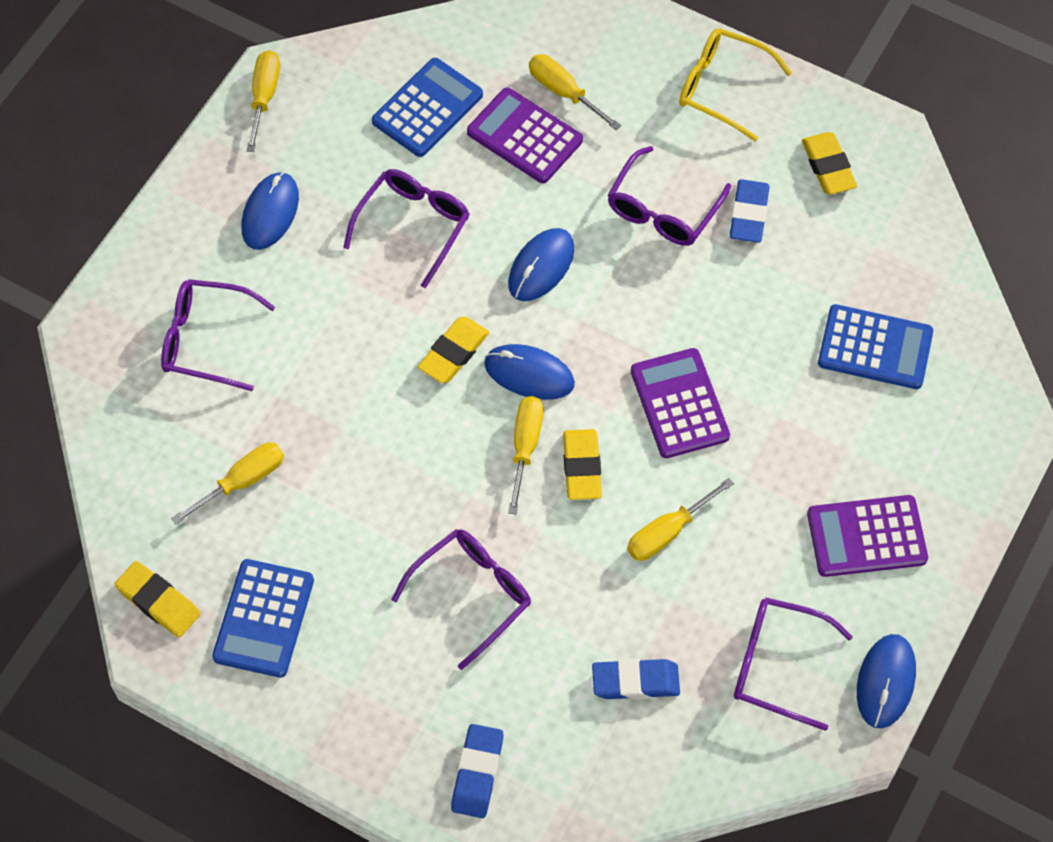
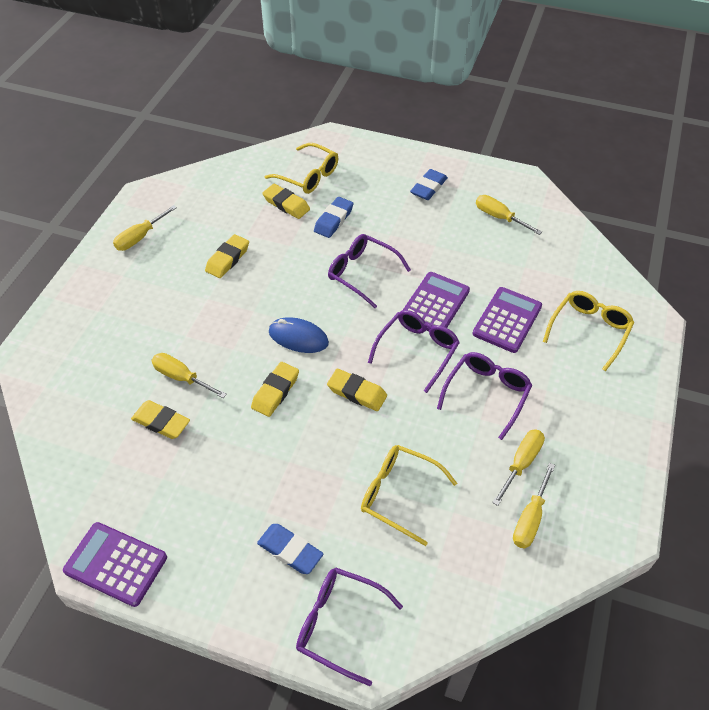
blue calculator: [212,559,314,678] [372,58,483,157] [818,304,933,389] = 3 -> none = 0
blue mouse: [241,172,299,250] [484,344,575,400] [508,228,574,301] [857,634,916,728] = 4 -> [269,317,329,353] = 1
purple glasses: [161,279,275,391] [343,169,470,288] [391,529,531,670] [607,146,731,246] [734,598,853,731] = 5 -> [296,567,403,686] [328,234,411,308] [368,310,460,393] [437,352,532,440] = 4
yellow eraser: [115,561,200,637] [418,316,489,383] [563,429,602,500] [802,132,857,194] = 4 -> [131,400,190,439] [205,234,249,278] [251,362,299,417] [262,184,310,219] [327,369,387,411] = 5
yellow glasses: [679,28,792,142] = 1 -> [264,143,338,194] [361,445,457,546] [543,291,634,372] = 3

